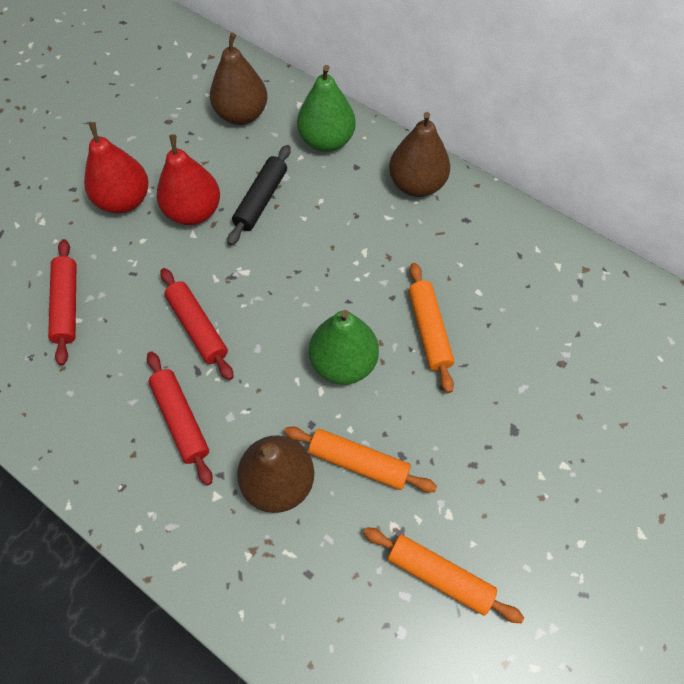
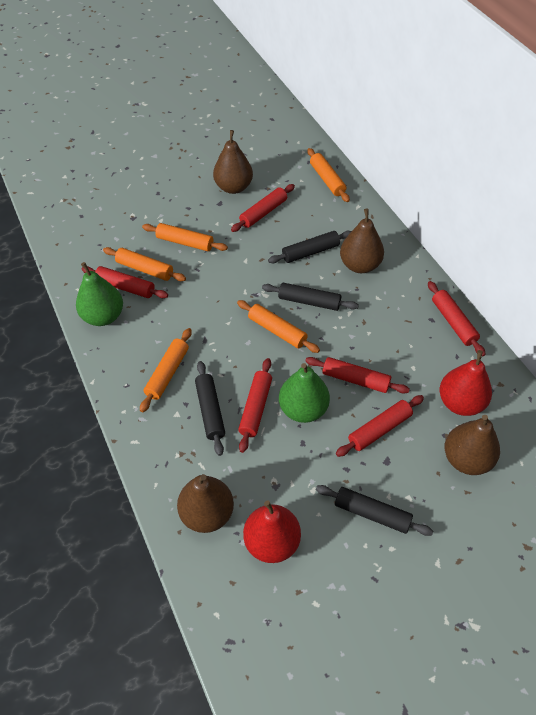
black rolling pin: [227,145,291,245] = 1 -> [195,361,225,456] [262,283,359,311] [268,231,351,263] [316,485,433,536] = 4
brown pear: [210,32,267,125] [237,435,314,513] [389,112,450,197] = 3 -> [177,474,234,533] [213,130,253,194] [340,208,384,273] [445,415,500,475] = 4
orange rolling pin: [284,427,437,493] [364,527,524,623] [408,263,454,393] = 3 -> [103,247,186,281] [140,328,192,412] [142,223,228,251] [237,300,320,353] [307,148,350,202] = 5
red rolling pin: [48,239,76,366] [147,351,213,486] [160,268,233,380] = 3 -> [82,266,168,298] [231,184,295,232] [238,358,272,453] [305,357,410,394] [336,395,424,457] [428,281,486,357] = 6

